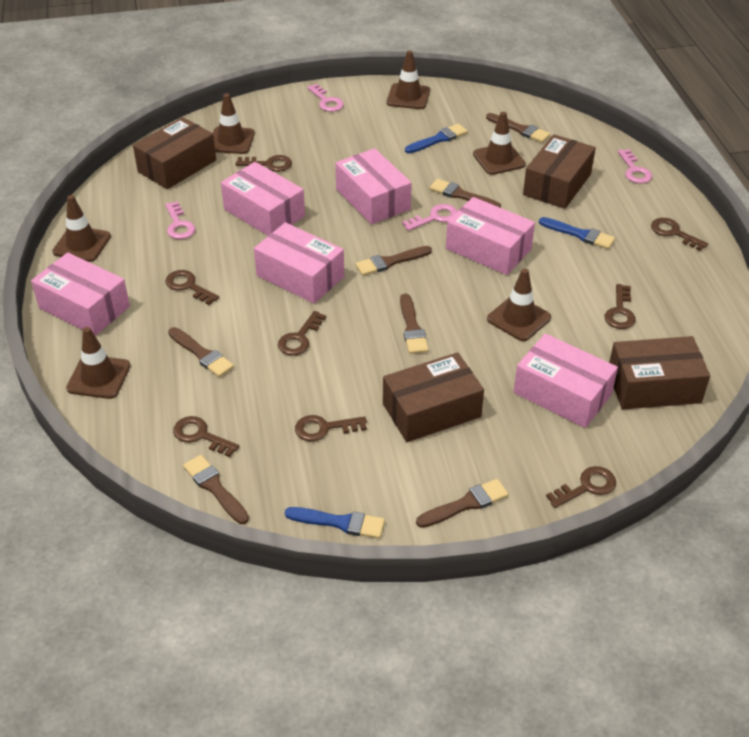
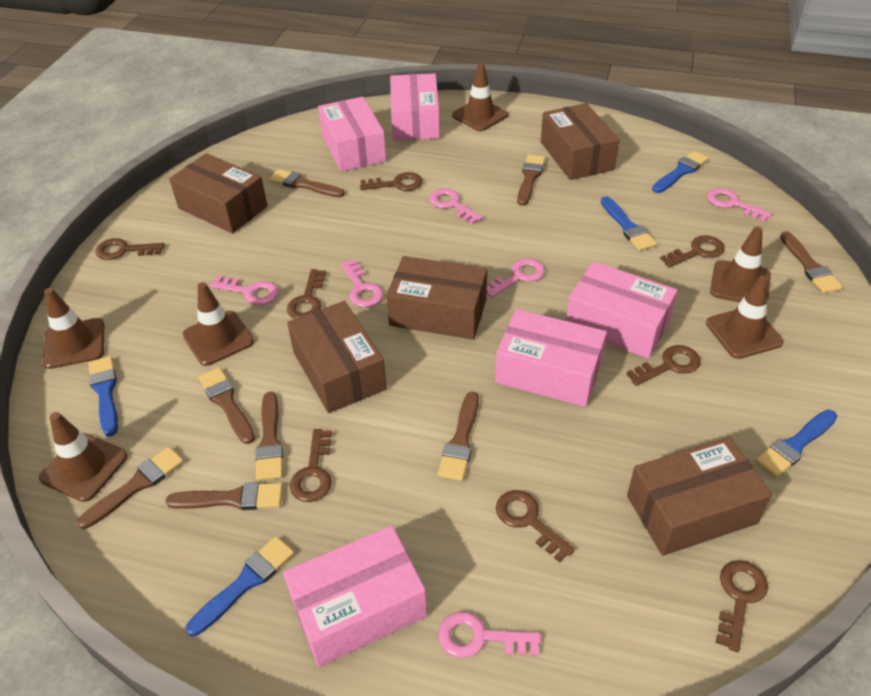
blue brush: [285,507,385,539] [405,124,468,153] [539,217,615,249] = 3 -> [88,356,118,437] [186,536,295,636] [601,196,657,251] [652,151,709,193] [755,410,838,477] = 5
brown box: [133,117,216,189] [383,352,484,442] [523,134,596,209] [609,336,710,409] = 4 -> [169,153,268,234] [287,301,387,413] [386,256,487,340] [541,103,619,180] [627,437,772,556] = 5
brown brush: [168,327,234,377] [183,455,249,524] [355,246,432,276] [400,294,429,354] [416,479,509,528] [430,179,501,208] [486,113,550,143] = 7 -> [77,447,184,529] [165,482,283,510] [199,367,255,444] [255,392,283,481] [269,169,345,197] [438,392,479,481] [517,154,546,206] [780,231,842,293] = 8
pink box: [31,252,130,336] [221,162,305,236] [254,222,344,304] [335,148,412,225] [446,197,535,275] [514,333,618,428] = 6 -> [283,525,427,667] [318,97,387,172] [390,73,440,141] [495,309,607,407] [566,261,678,359] = 5
pink key: [165,202,195,239] [307,84,344,112] [402,204,457,231] [618,149,652,184] = 4 -> [210,276,278,305] [341,259,383,307] [430,189,483,225] [438,612,541,658] [487,258,545,298] [707,188,772,222] = 6

